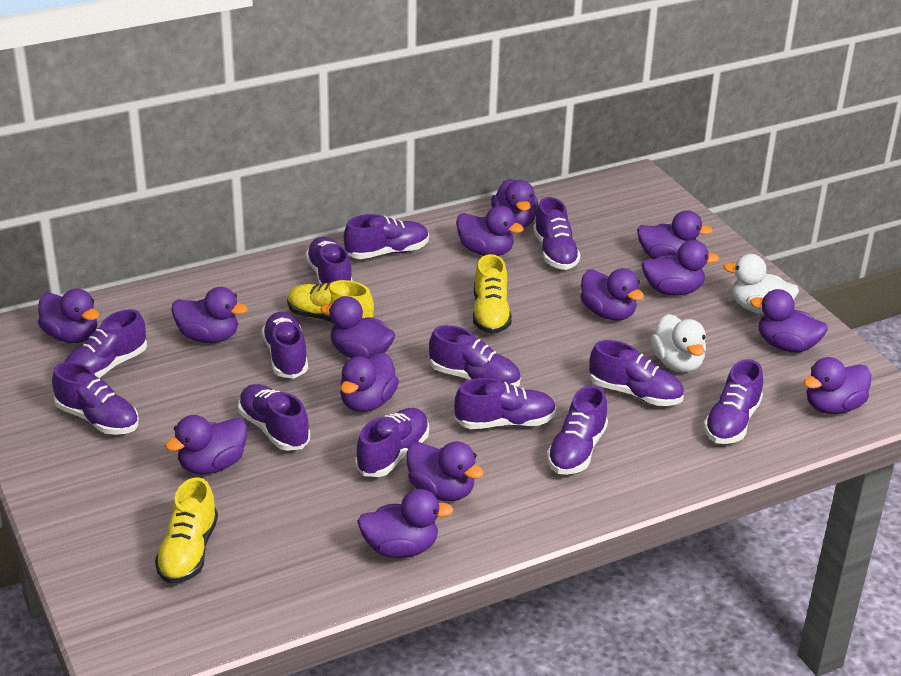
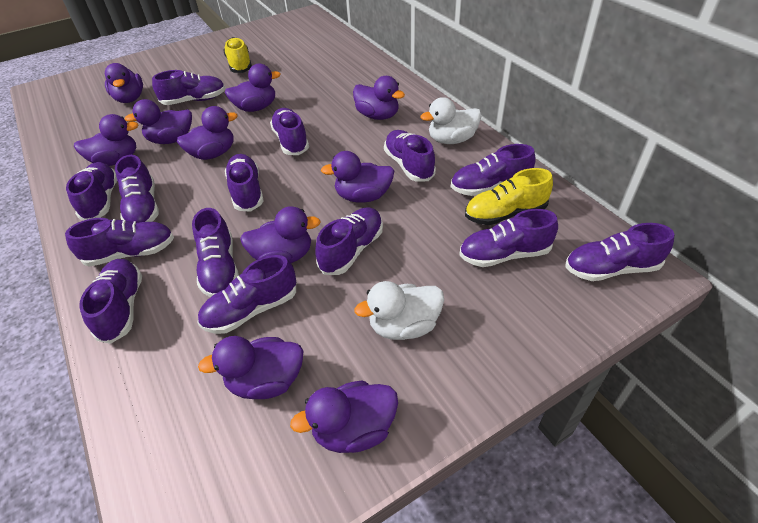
purple duck: [38,289,99,343] [165,415,247,474] [171,287,248,343] [320,296,395,359] [340,353,399,412] [357,489,454,558] [407,441,484,501] [456,205,524,256] [491,179,538,228] [580,268,644,321] [637,210,713,259] [642,240,720,296] [750,289,828,353] [803,357,871,414] = 14 -> [74,114,139,166] [105,63,143,103] [125,99,192,144] [177,106,238,160] [198,336,304,399] [225,64,281,112] [240,206,321,263] [290,381,398,453] [321,151,394,203] [353,76,405,120] = 10
purple shoe: [52,362,139,435] [65,309,147,378] [238,384,310,451] [262,312,308,379] [305,237,353,285] [344,214,429,259] [355,408,429,477] [429,325,521,387] [454,378,556,429] [533,197,581,270] [547,385,608,475] [589,340,684,406] [704,359,763,444] = 13 -> [65,218,174,267] [66,162,117,220] [79,259,142,344] [115,155,159,223] [152,70,226,105] [192,208,239,297] [198,255,296,334] [225,154,264,212] [270,108,309,155] [315,207,383,275] [384,130,436,182] [451,144,536,196] [459,209,558,267] [565,223,674,281] = 14
yellow shoe: [155,477,218,584] [287,280,374,323] [473,254,512,334] = 3 -> [223,37,252,73] [465,168,553,225] = 2

